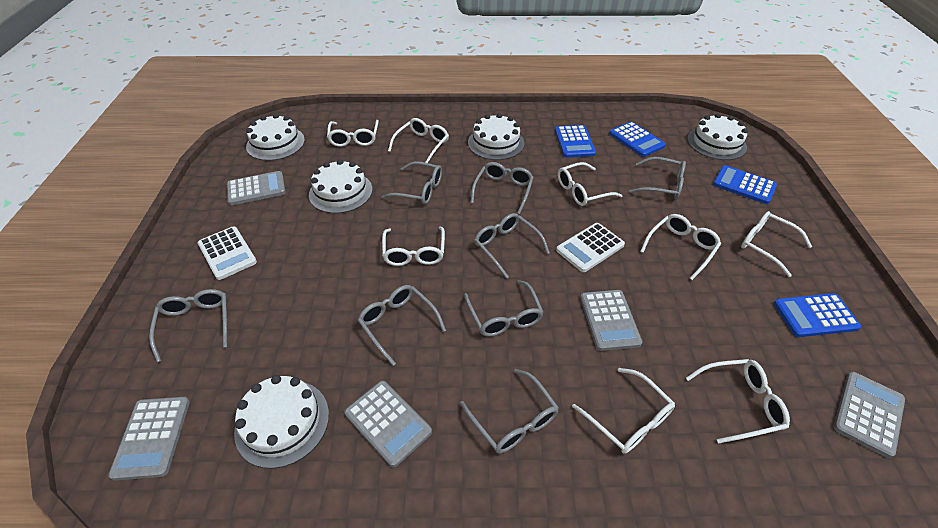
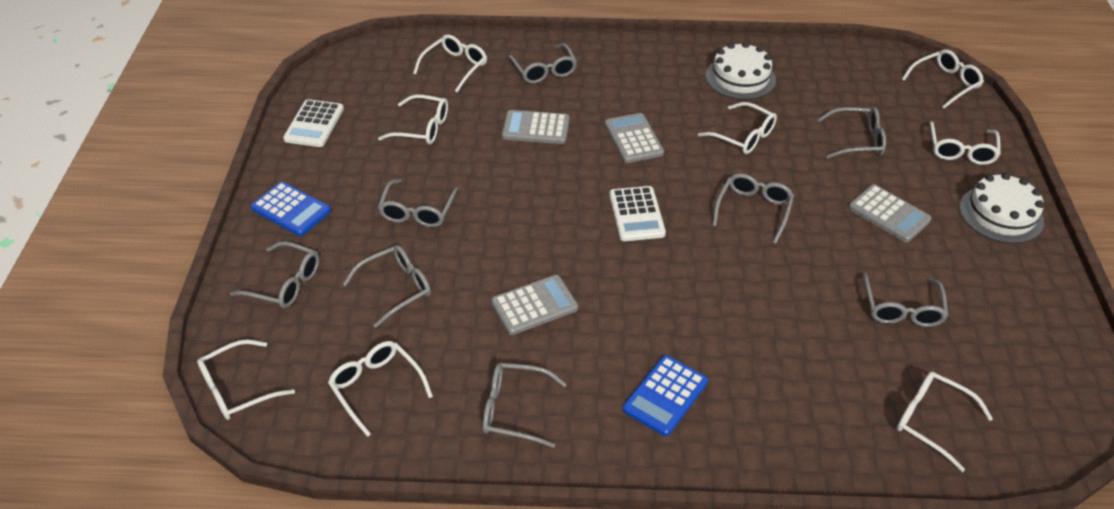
blue calculator: [555,125,596,158] [609,122,666,157] [713,165,777,204] [774,293,861,337] = 4 -> [251,182,331,236] [623,355,708,436] = 2
grey calculator: [108,397,190,480] [227,171,286,205] [344,381,432,467] [580,290,642,351] [834,372,905,458] = 5 -> [491,275,578,335] [502,110,570,144] [605,113,664,163] [848,184,932,242] = 4
white cake: [234,375,329,469] [246,114,305,161] [309,159,373,213] [468,113,525,160] [687,113,748,160] = 5 -> [706,42,776,100] [959,173,1044,244] = 2

